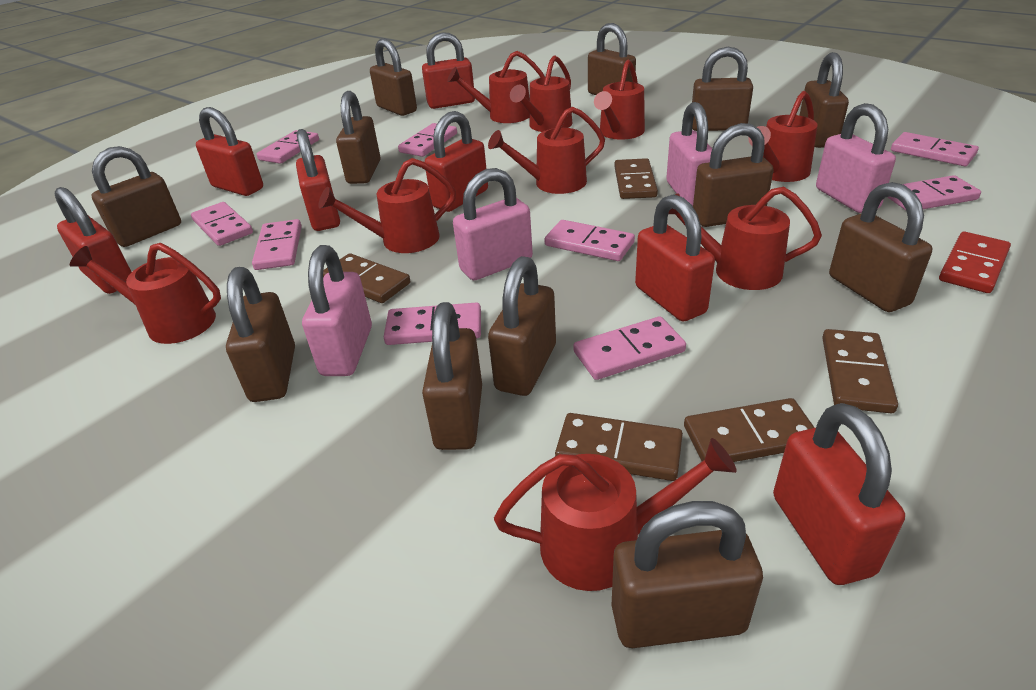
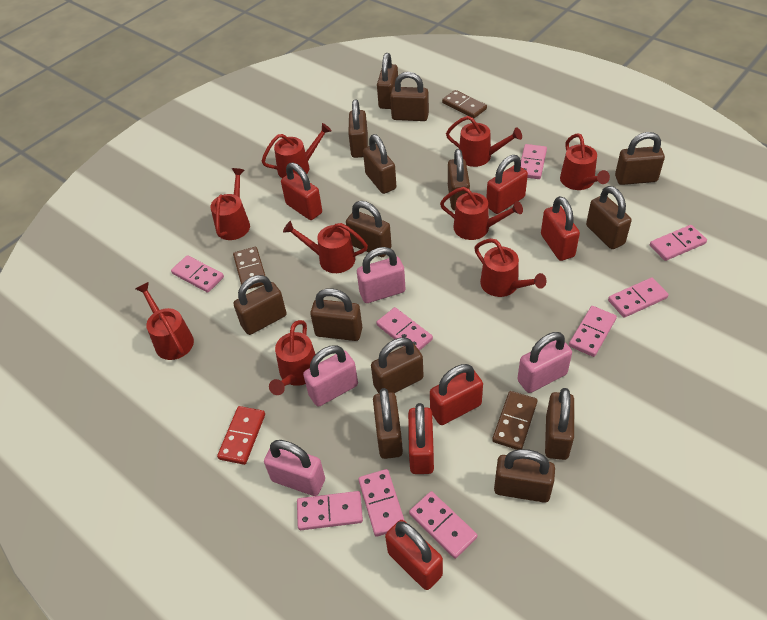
brown domino: [323,253,410,303] [555,413,683,481] [614,158,658,199] [684,398,815,462] [822,329,898,413] = 5 -> [233,247,265,289] [442,90,487,118] [492,391,538,450] = 3
brown padlock: [92,146,181,247] [226,267,295,402] [336,91,381,184] [370,38,417,116] [422,302,482,450] [488,256,556,396] [588,23,636,95] [612,501,763,648] [692,47,753,131] [693,123,774,227] [799,52,849,148] [829,182,933,312] = 12 -> [233,275,286,335] [310,288,362,341] [346,201,392,257] [348,99,368,158] [363,134,396,194] [371,338,424,394] [373,388,403,459] [377,53,398,109] [390,72,429,121] [448,149,470,210] [494,449,555,503] [545,388,574,460] [586,186,632,249] [615,132,665,185] = 14
red padlock: [55,187,131,294] [196,107,263,196] [296,129,340,231] [422,32,475,109] [425,111,488,212] [635,194,715,322] [773,403,905,585] = 7 -> [281,162,322,220] [385,520,443,590] [408,403,434,474] [430,364,483,425] [486,155,528,214] [541,196,580,261] = 6

